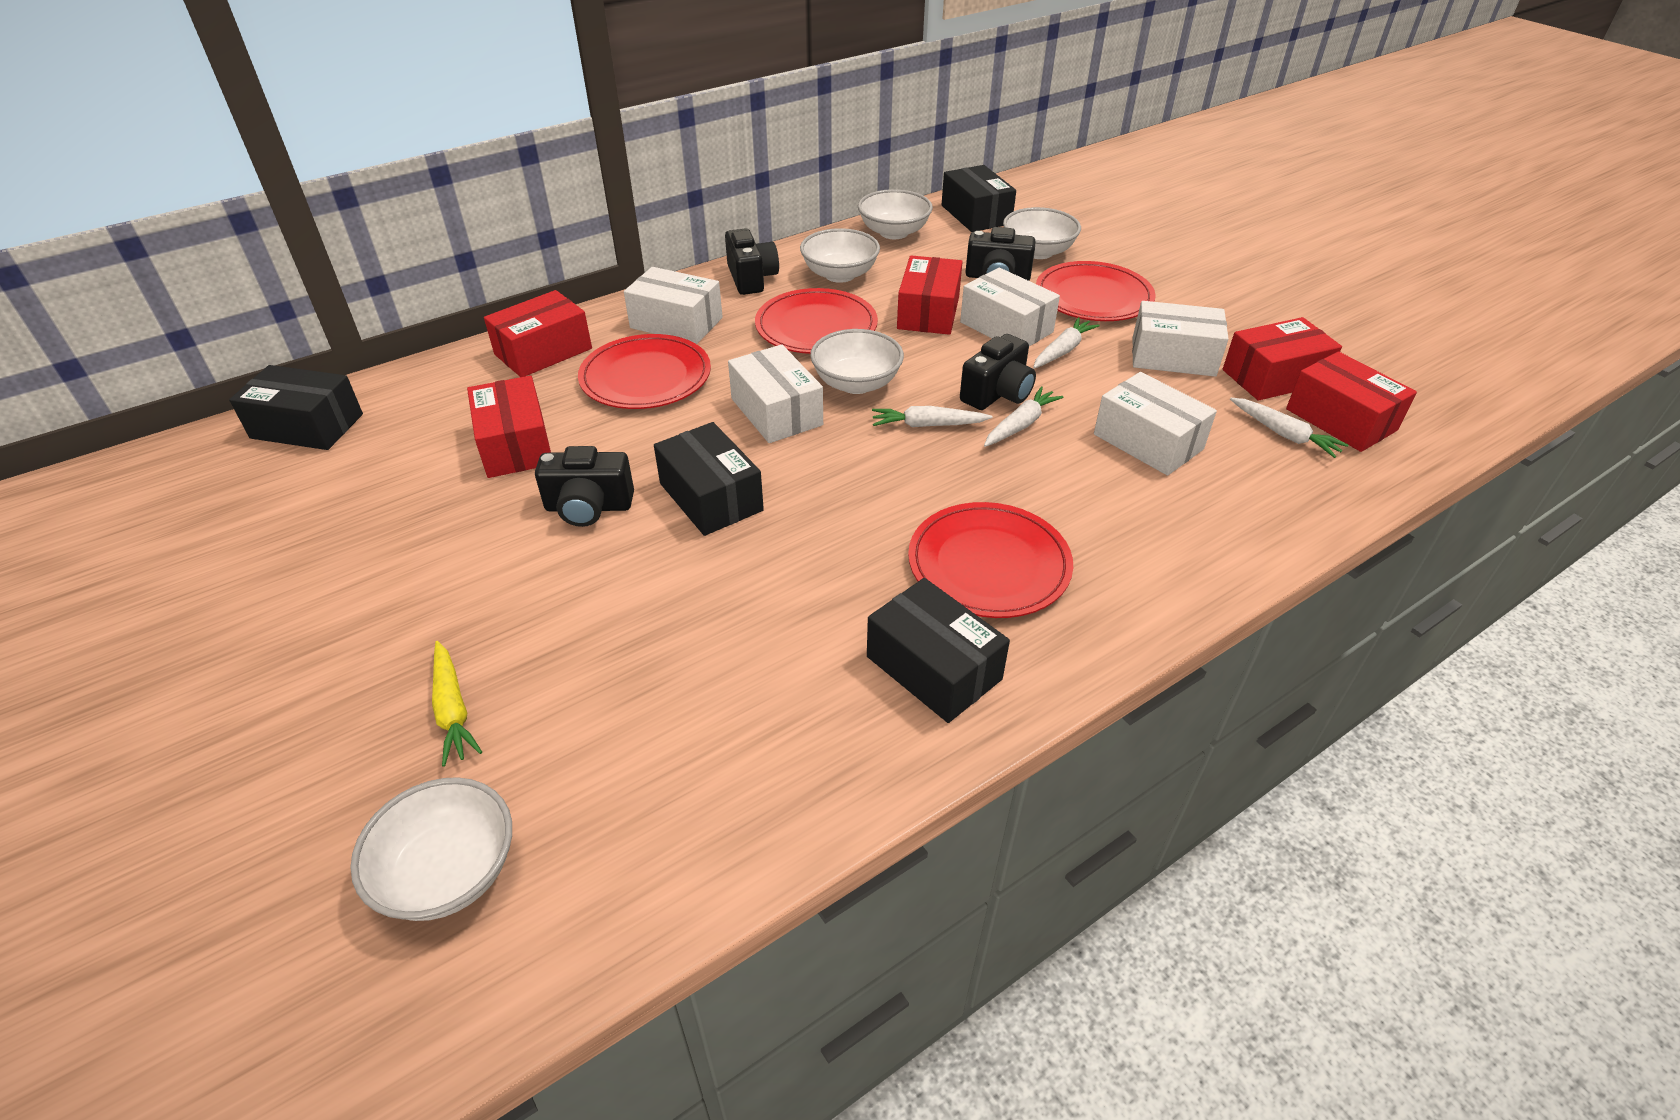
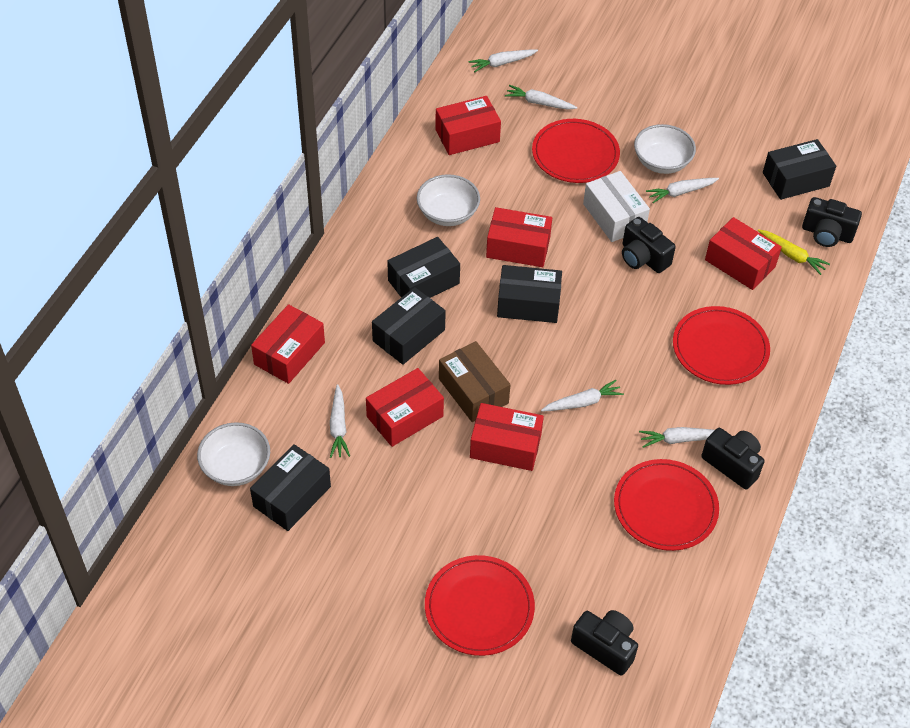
black box: [229,365,363,450] [654,422,764,536] [867,578,1010,723] [942,165,1016,232] = 4 -> [250,444,331,531] [372,287,446,365] [387,237,460,298] [497,265,562,323] [763,139,836,200] = 5
brown box: none = 0 -> [439,341,511,422] = 1
red box: [467,375,551,478] [484,290,592,377] [897,255,963,335] [1223,317,1342,401] [1286,351,1417,452] = 5 -> [251,304,325,384] [366,368,444,447] [435,96,501,155] [470,403,544,471] [486,207,552,267] [705,217,782,290] = 6
white bowl: [350,777,512,921] [800,228,880,283] [810,329,904,394] [858,189,933,239] [1003,207,1081,259] = 5 -> [197,422,270,486] [417,174,480,226] [634,124,696,174] = 3
white box: [624,267,723,344] [728,344,823,443] [960,268,1060,346] [1094,372,1217,476] [1132,301,1229,377] = 5 -> [583,171,650,242] = 1
white carrot: [872,406,993,427] [984,386,1064,447] [1033,317,1100,369] [1230,398,1348,458] = 4 -> [330,384,350,458] [469,50,538,72] [505,85,577,110] [541,380,624,412] [639,427,715,448] [646,178,719,203] = 6

